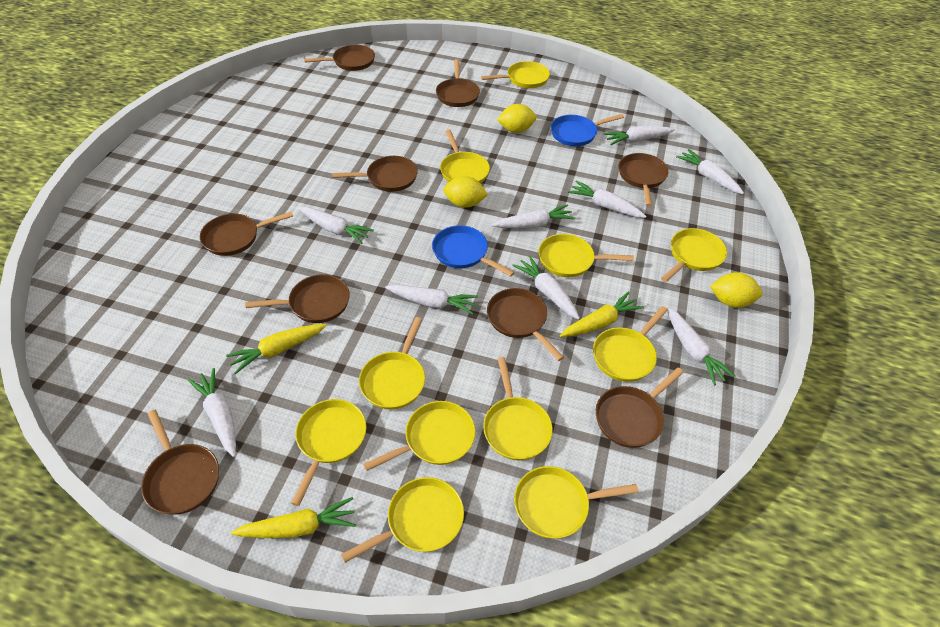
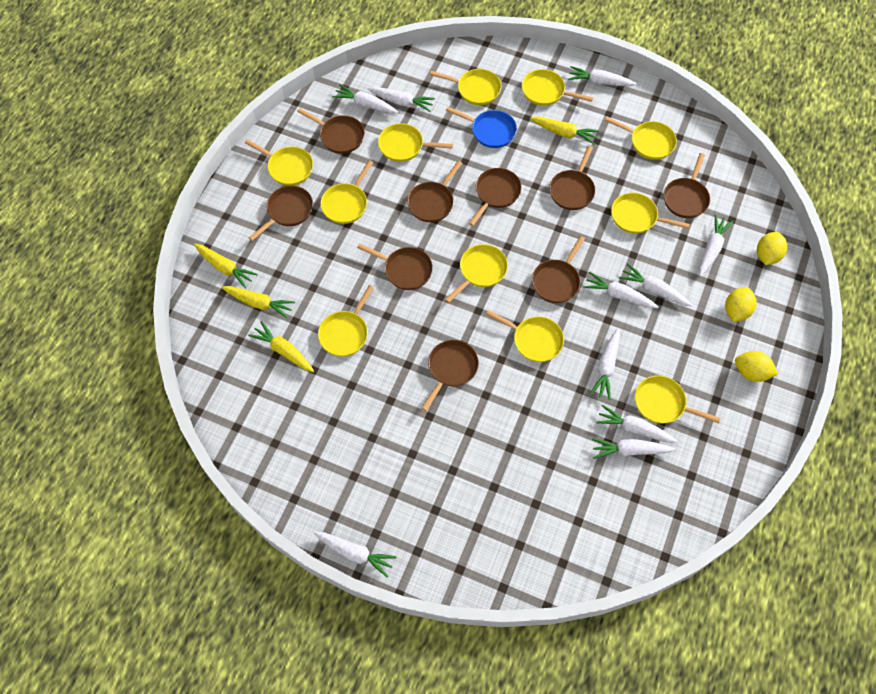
blue pan: [432,225,515,277] [551,114,624,146] = 2 -> [446,107,517,148] = 1
white carrot: [188,368,236,457] [298,207,374,244] [385,284,478,315] [492,204,575,229] [512,256,580,320] [568,180,646,218] [604,126,675,145] [667,307,735,385] [676,149,744,194] = 9 -> [314,532,397,578] [332,84,398,114] [368,87,435,112] [568,66,637,87] [583,272,658,308] [590,328,620,400] [592,438,676,459] [596,405,678,443] [619,263,692,306] [699,214,733,276] = 10
yellow carrot: [226,324,327,374] [231,497,356,538] [560,291,644,337] = 3 -> [194,244,258,289] [221,286,295,319] [248,321,314,372] [530,117,599,145] = 4

